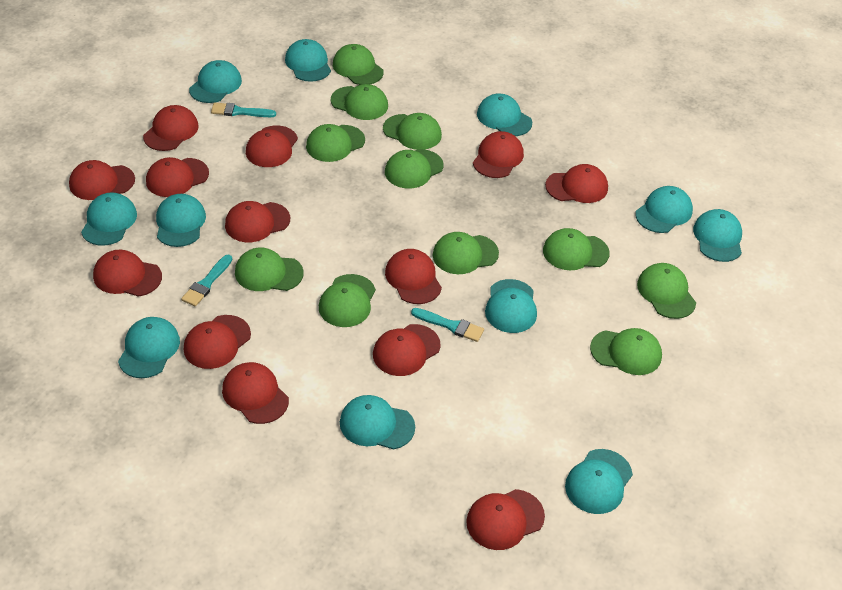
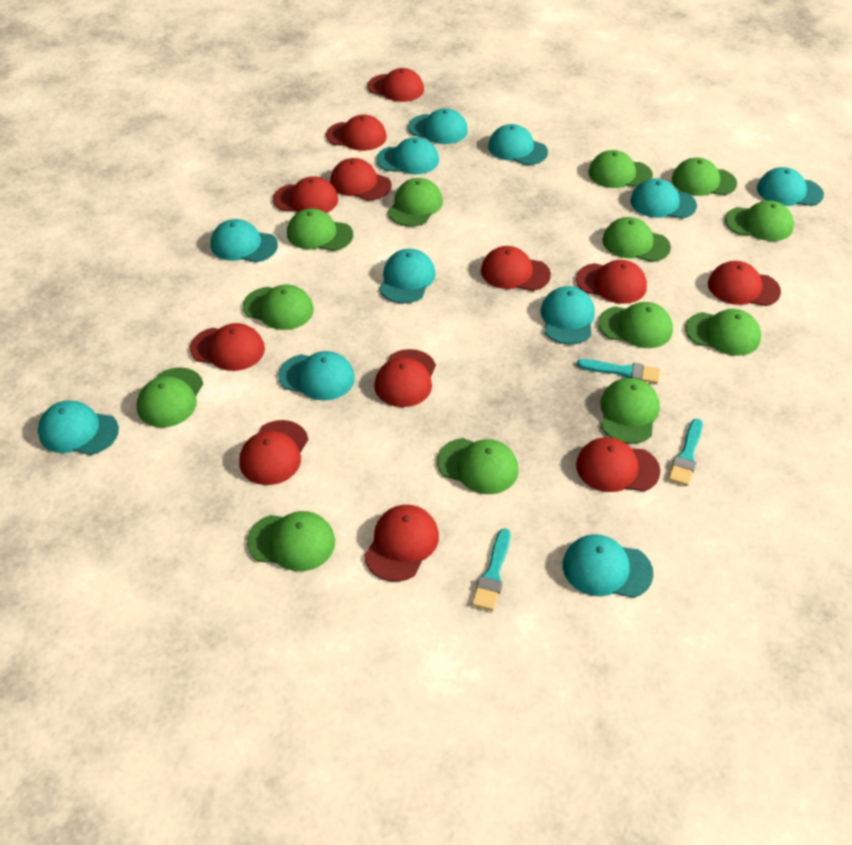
green cap: [235,247,304,291] [306,124,365,162] [319,274,376,327] [331,84,388,120] [333,44,384,85] [383,113,442,150] [385,149,444,189] [433,232,499,274] [543,228,610,270] [590,328,662,375] [637,263,696,319] = 11 -> [137,367,203,427] [243,285,314,330] [247,511,335,571] [287,208,353,251] [388,178,443,226] [437,438,519,494] [588,150,653,188] [598,302,673,348] [600,378,660,444] [602,217,671,262] [672,158,737,196] [685,309,761,356] [725,201,794,241] = 13
red cap: [69,160,135,200] [93,250,162,297] [143,105,199,151] [146,157,209,197] [184,315,251,369] [222,362,289,424] [225,201,290,242] [246,126,298,167] [373,324,440,376] [385,249,442,304] [466,489,545,550] [473,131,524,178] [545,164,608,203] = 13 -> [190,323,265,371] [239,420,308,485] [273,177,338,213] [326,115,387,151] [330,158,392,201] [364,505,439,582] [368,68,424,102] [374,349,436,407] [481,246,551,291] [576,260,647,304] [576,437,660,492] [708,261,781,306] = 12

